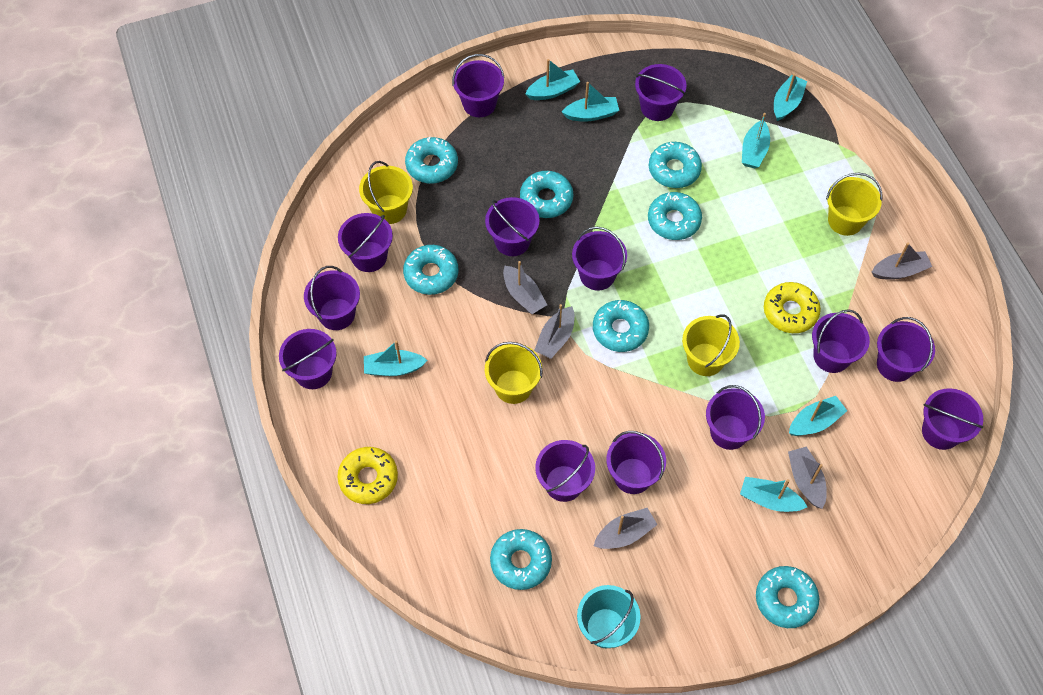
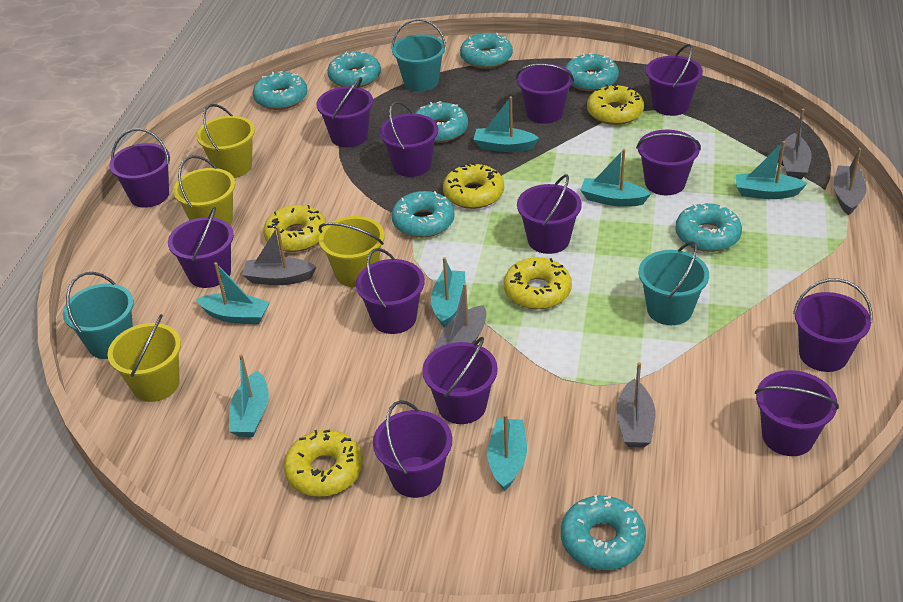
turquoise bucket: [577,585,641,648] = 1 -> [63,272,134,359] [391,19,446,92] [638,241,709,325] = 3
yellow donut: [337,447,398,504] [764,282,821,333] = 2 -> [263,205,327,252] [284,429,363,497] [443,163,504,209] [504,257,572,309] [587,84,644,125] = 5

